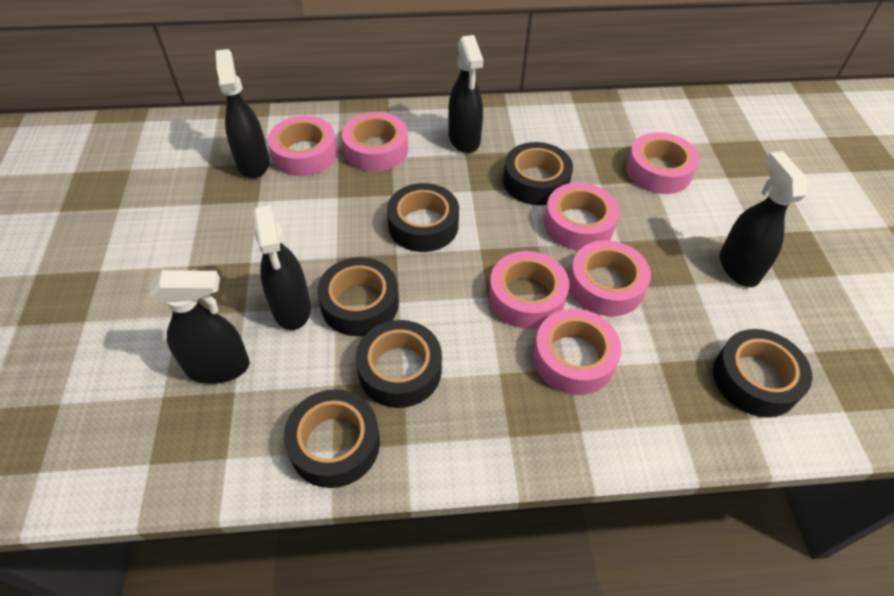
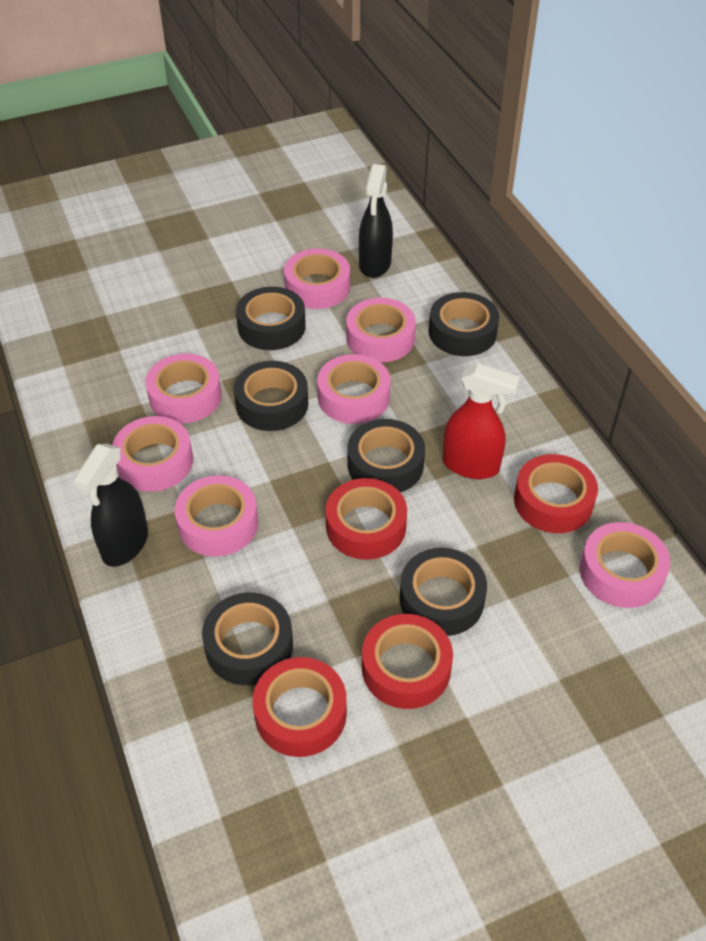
black spray bottle: [149,270,250,384] [216,49,269,178] [253,205,311,330] [448,35,483,153] [720,151,807,287] = 5 -> [73,444,148,567] [359,164,393,278] = 2
red spray bottle: none = 0 -> [443,364,520,479] = 1
red tape: none = 0 -> [253,657,347,757] [326,478,407,560] [362,614,453,709] [514,454,598,533] = 4

